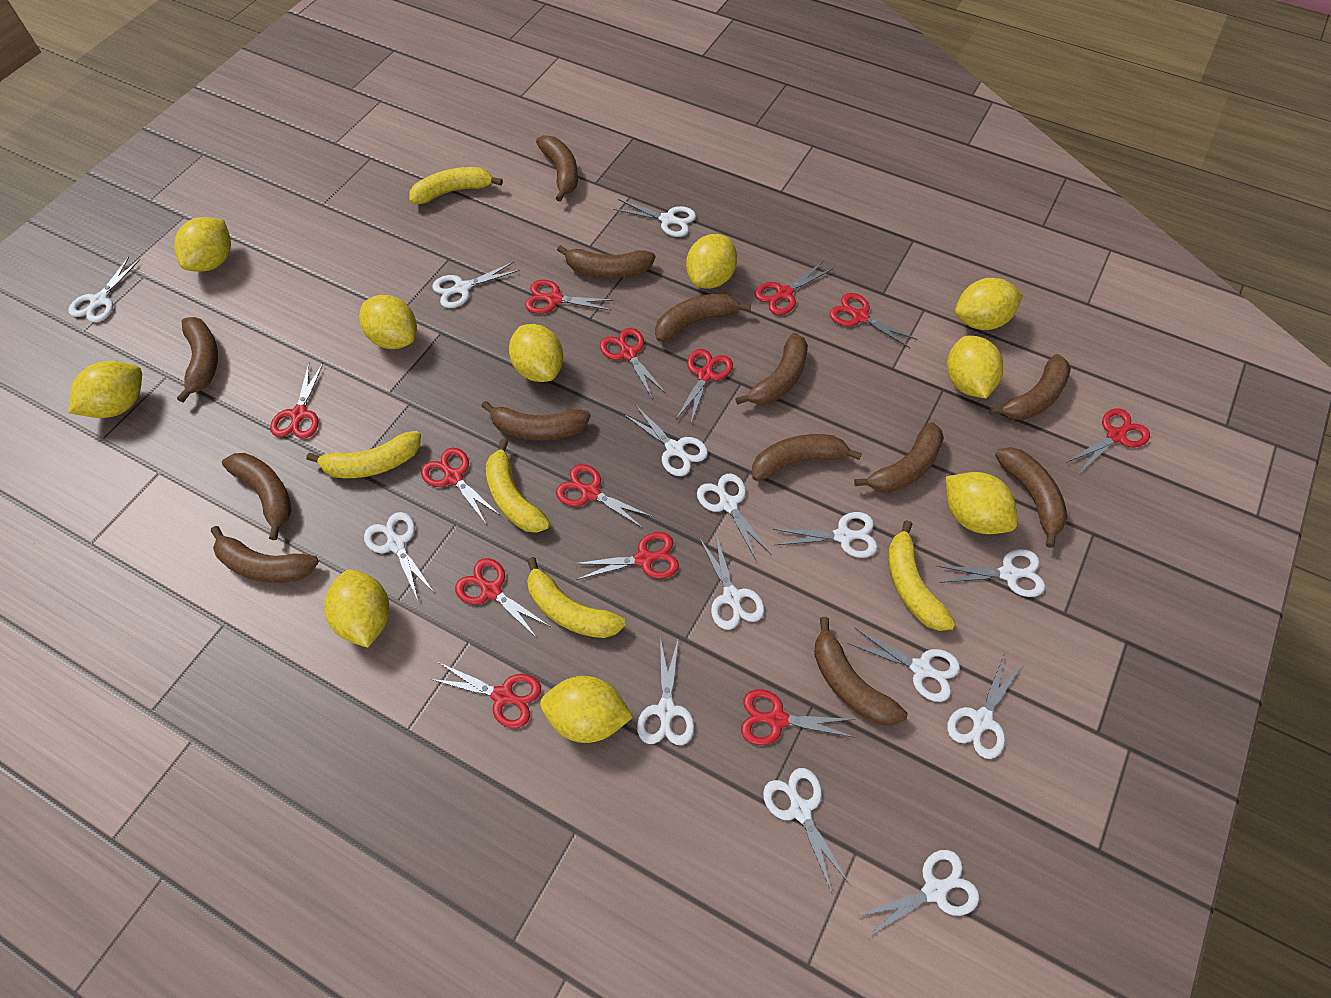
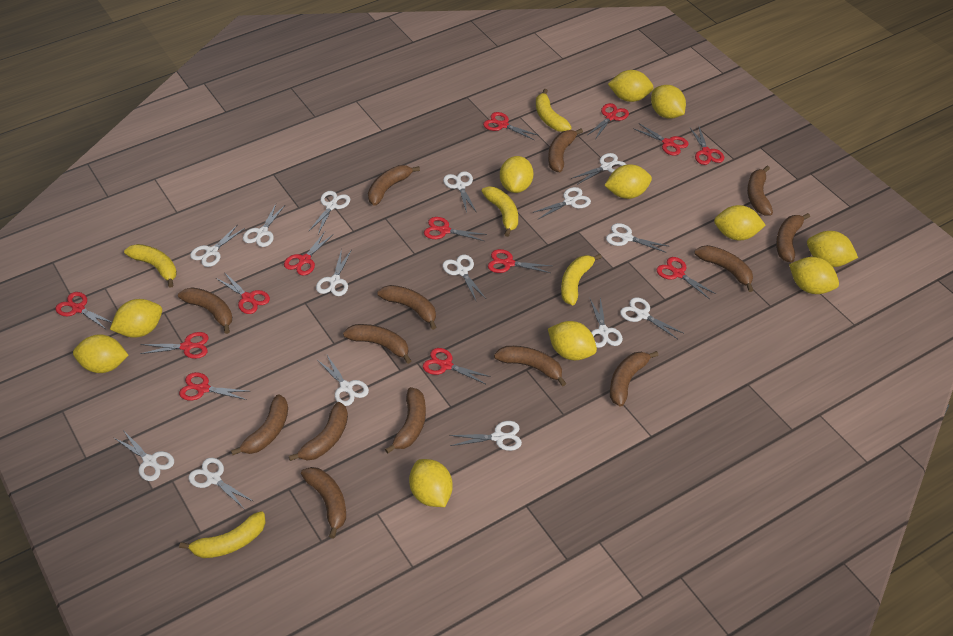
brown banana: [177,317,218,403] [211,526,319,583] [222,453,292,540] [481,401,591,440] [536,135,578,202] [557,245,655,278] [655,293,751,342] [735,333,808,405] [752,434,862,481] [814,617,907,726] [854,422,944,493] [989,354,1071,420] [995,447,1068,548] = 13 -> [178,287,232,334] [231,394,288,455] [289,402,348,461] [301,467,346,539] [343,324,411,364] [368,165,420,206] [377,285,436,330] [385,387,426,454] [494,346,566,387] [548,129,583,172] [610,351,658,407] [695,245,753,292] [747,166,773,216] [776,213,810,263] = 14
white scissors: [68,256,141,322] [364,512,434,600] [432,262,520,308] [613,199,696,237] [624,406,708,476] [637,637,694,745] [697,473,771,560] [700,534,764,630] [763,768,850,893] [773,512,878,558] [847,627,960,702] [858,850,979,937] [937,549,1045,597] [947,653,1022,759] = 14 -> [113,430,174,481] [189,458,254,509] [190,224,245,267] [243,204,285,247] [308,191,350,234] [316,249,351,296] [317,355,369,406] [443,171,477,213] [443,255,486,300] [449,421,522,451] [532,187,591,219] [571,153,626,185] [590,297,623,348] [606,223,670,253] [620,297,683,339] = 15
yellow lemon: [69,361,142,418] [174,217,231,272] [324,570,389,648] [359,295,417,349] [509,324,563,382] [540,676,633,743] [686,234,737,289] [946,472,1018,534] [947,335,1003,399] [955,278,1023,330] = 10 -> [73,334,128,373] [110,299,162,338] [409,459,453,507] [500,156,534,193] [548,321,597,360] [604,164,652,199] [608,70,654,102] [651,85,686,119] [714,205,766,240] [789,257,839,294] [807,231,858,267] = 11

